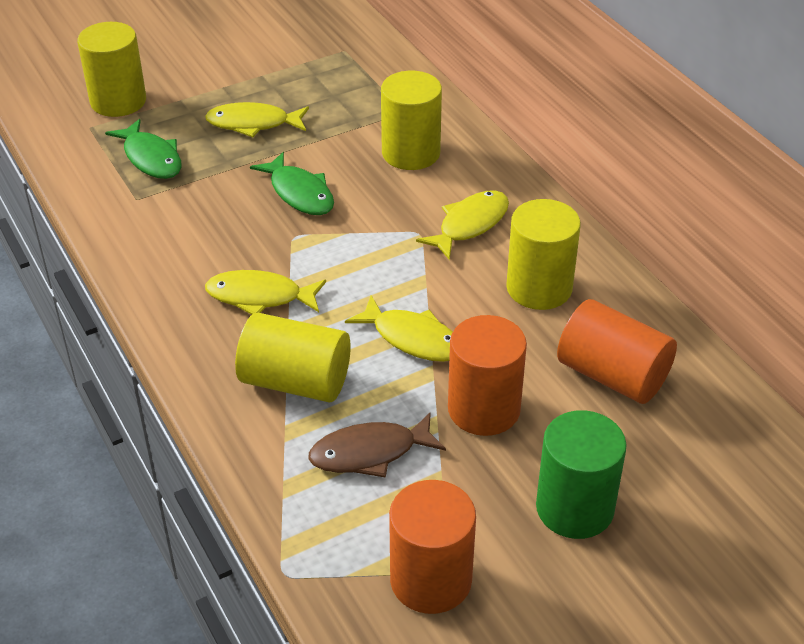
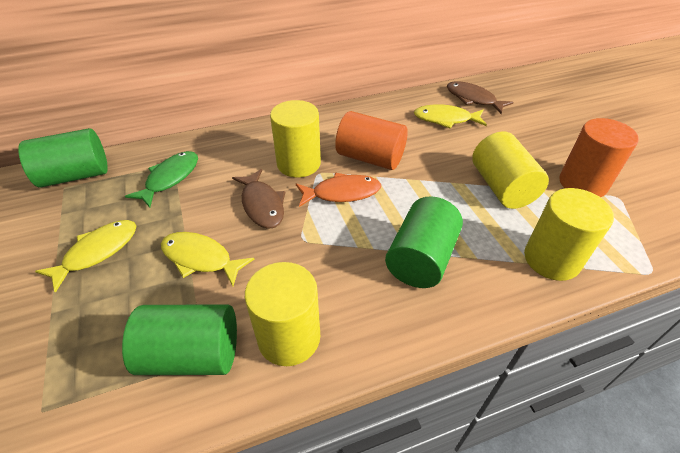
brown fish: [308,412,446,478] = 1 -> [232,169,285,229] [447,81,514,114] = 2
green cylinder: [536,410,627,539] = 1 -> [18,128,108,188] [122,304,237,375] [385,196,463,288] = 3
green fish: [105,119,182,179] [250,152,334,215] = 2 -> [125,151,198,207] = 1
orange cylinder: [389,480,476,614] [448,315,527,436] [557,299,677,404] = 3 -> [335,111,408,170] [559,118,639,197] = 2
orange fish: none = 0 -> [296,173,381,207] = 1
yellow fish: [205,102,309,137] [205,270,326,314] [345,295,453,362] [416,190,509,260] = 4 -> [35,220,136,293] [161,232,254,286] [414,104,487,128] = 3

